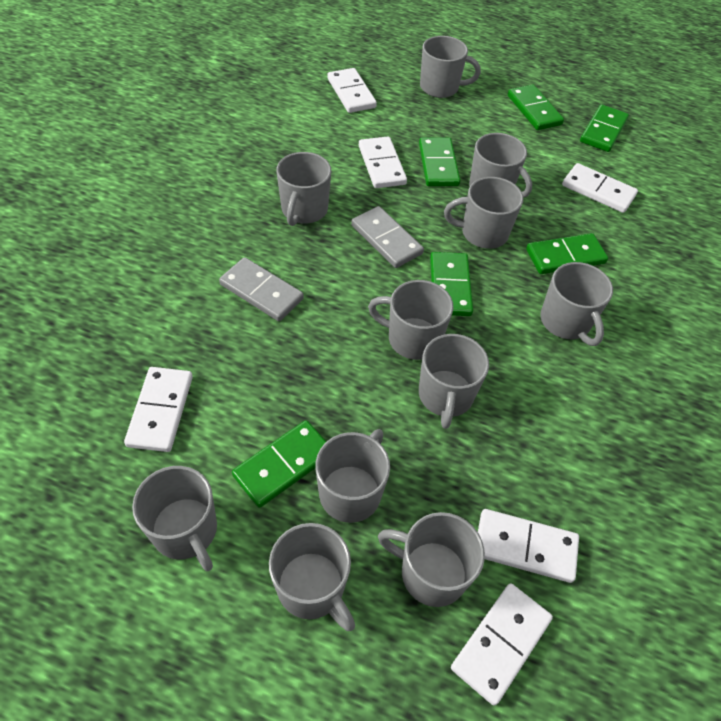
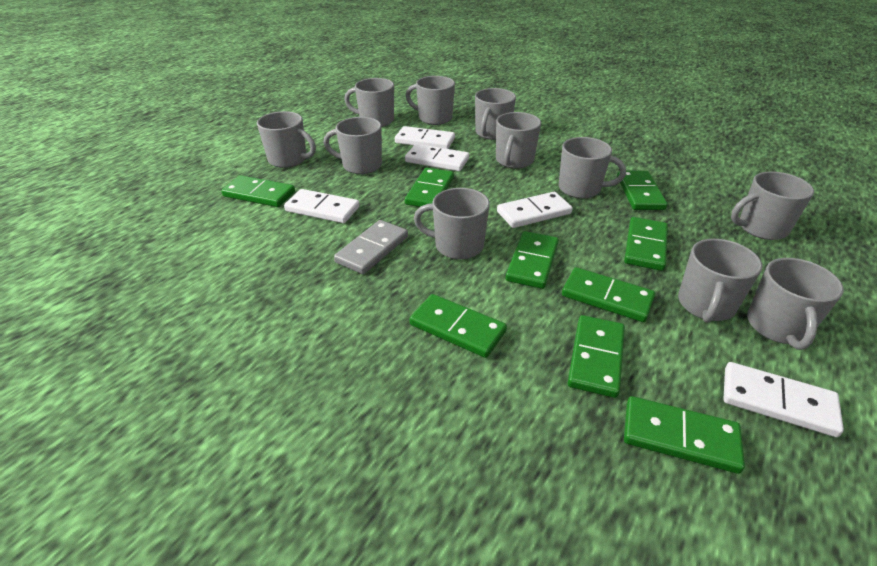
green domino: [232,420,326,508] [419,137,461,186] [430,252,473,316] [508,85,564,130] [526,233,608,274] [580,104,629,152] = 6 -> [221,175,295,207] [405,168,454,207] [409,294,507,358] [506,231,559,289] [562,267,655,322] [568,315,625,398] [617,171,667,210] [624,217,668,271] [624,396,745,474] = 9
grey domino: [219,257,304,321] [351,206,424,268] = 2 -> [334,220,408,274] = 1
white domino: [124,367,193,452] [328,68,377,113] [359,136,407,188] [451,583,553,706] [478,509,579,583] [562,163,638,213] = 6 -> [284,189,360,223] [395,126,455,149] [405,144,469,171] [497,192,573,228] [723,362,844,437] = 5

